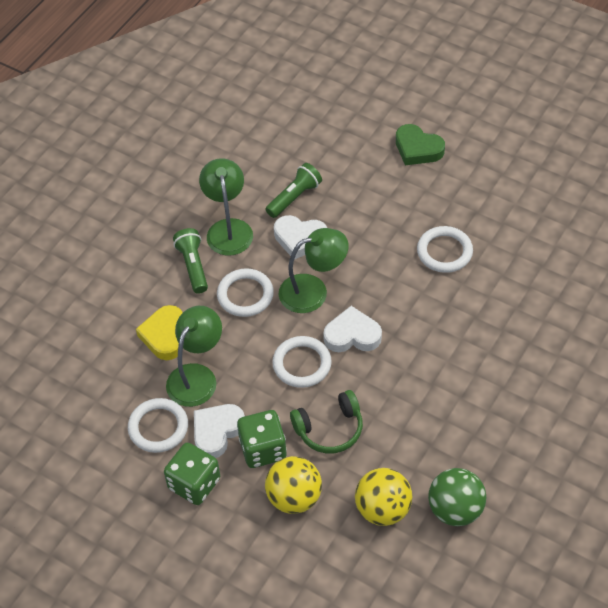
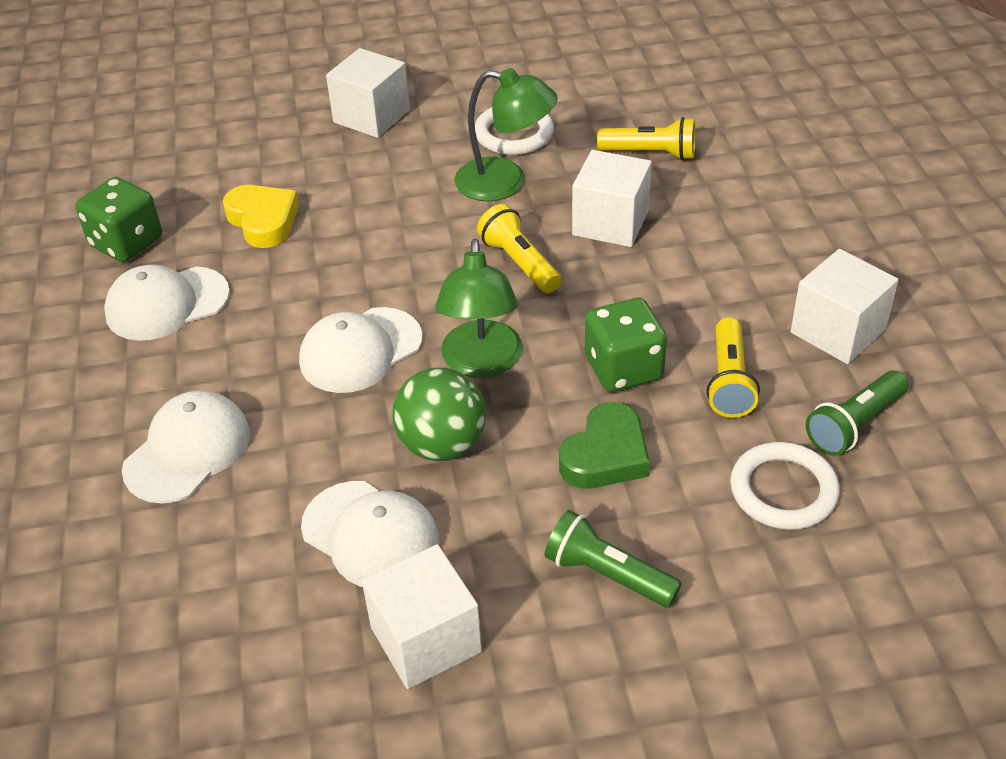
green headphones: [290,390,363,453] = 1 -> none = 0
green lamp: [166,306,222,407] [199,158,253,256] [279,228,349,313] = 3 -> [435,239,523,378] [454,68,558,201] = 2
white cap: none = 0 -> [104,265,230,341] [122,390,250,504] [299,307,423,393] [301,481,440,587] = 4
white cube: none = 0 -> [326,48,410,138] [362,544,482,689] [572,150,652,247] [791,249,898,364] = 4
white heart: [194,404,245,458] [274,215,327,260] [323,306,382,352] = 3 -> none = 0
white ring: [128,398,188,453] [217,268,274,317] [272,336,332,388] [417,226,473,273] = 4 -> [475,107,554,155] [730,442,840,530] = 2
yellow ball: [265,456,322,514] [355,468,412,526] = 2 -> none = 0
yellow flashlight: none = 0 -> [477,204,561,293] [597,117,695,160] [707,317,760,418] = 3

